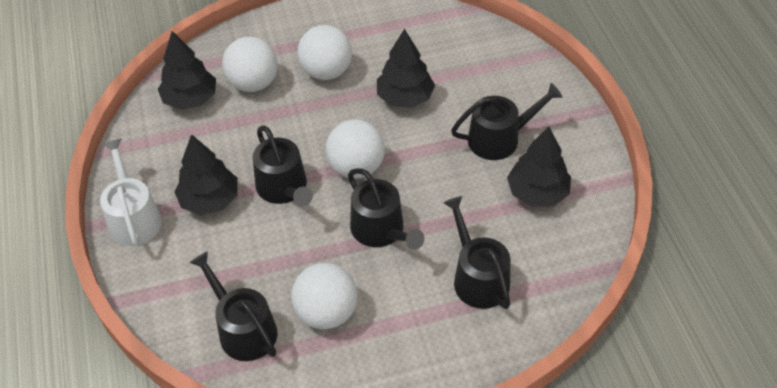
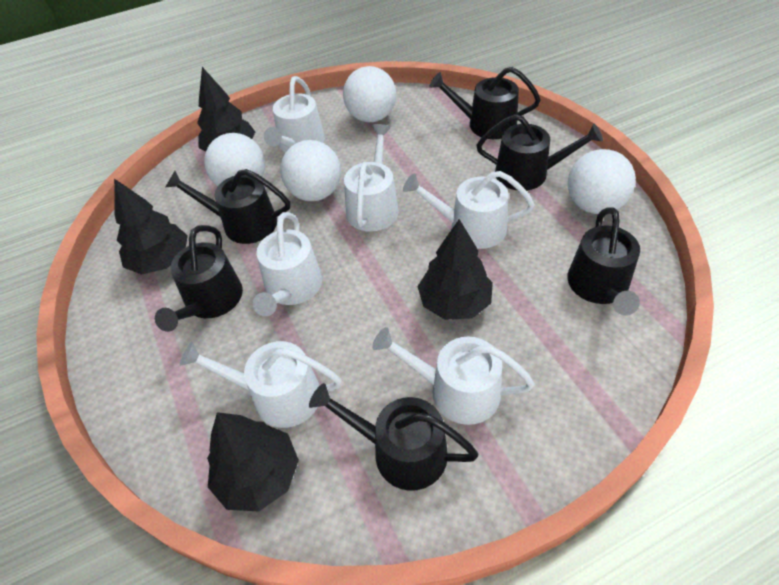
black watering can: [190,251,278,361] [253,126,313,206] [348,168,424,250] [443,196,510,309] [451,83,562,160] = 5 -> [155,225,243,332] [166,169,290,244] [309,383,478,491] [429,67,541,139] [476,114,603,191] [567,207,640,316] = 6
white watering can: [100,139,162,246] = 1 -> [180,341,341,428] [253,212,322,316] [264,76,325,153] [344,124,399,231] [372,327,535,425] [403,171,535,249] = 6

